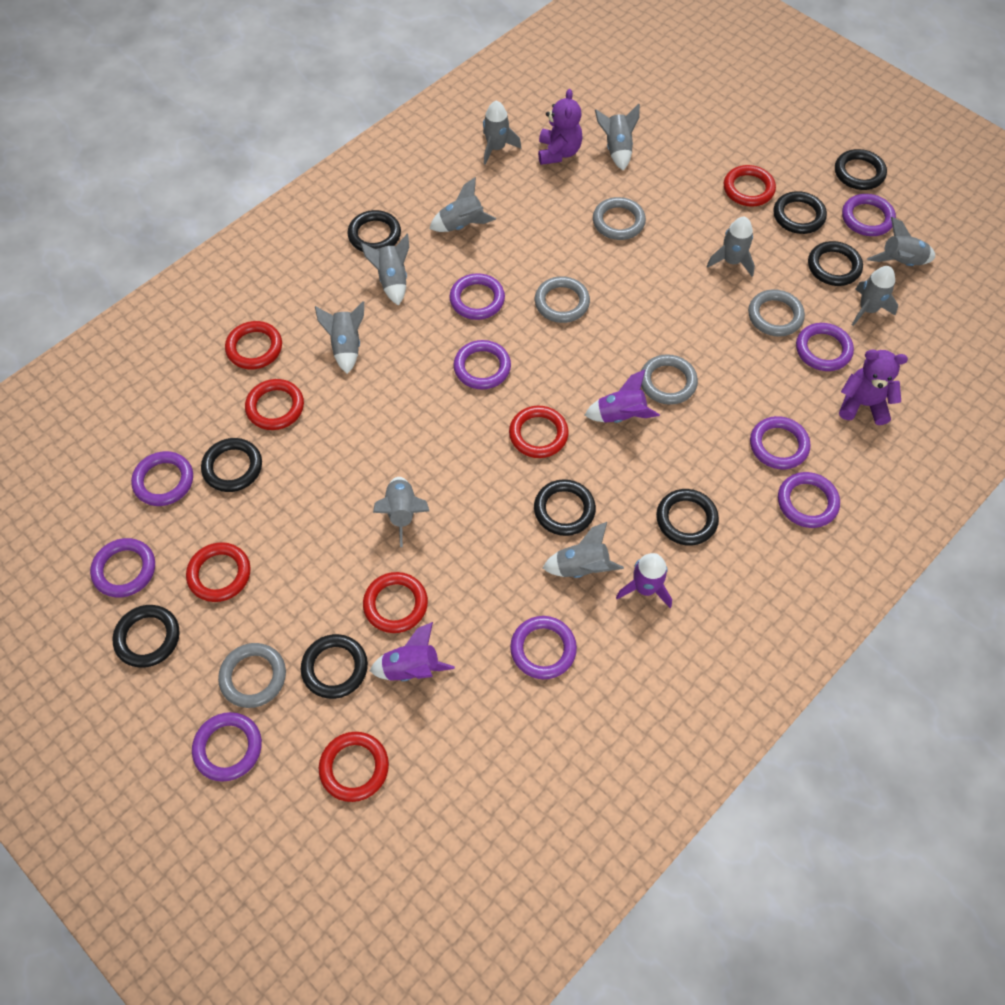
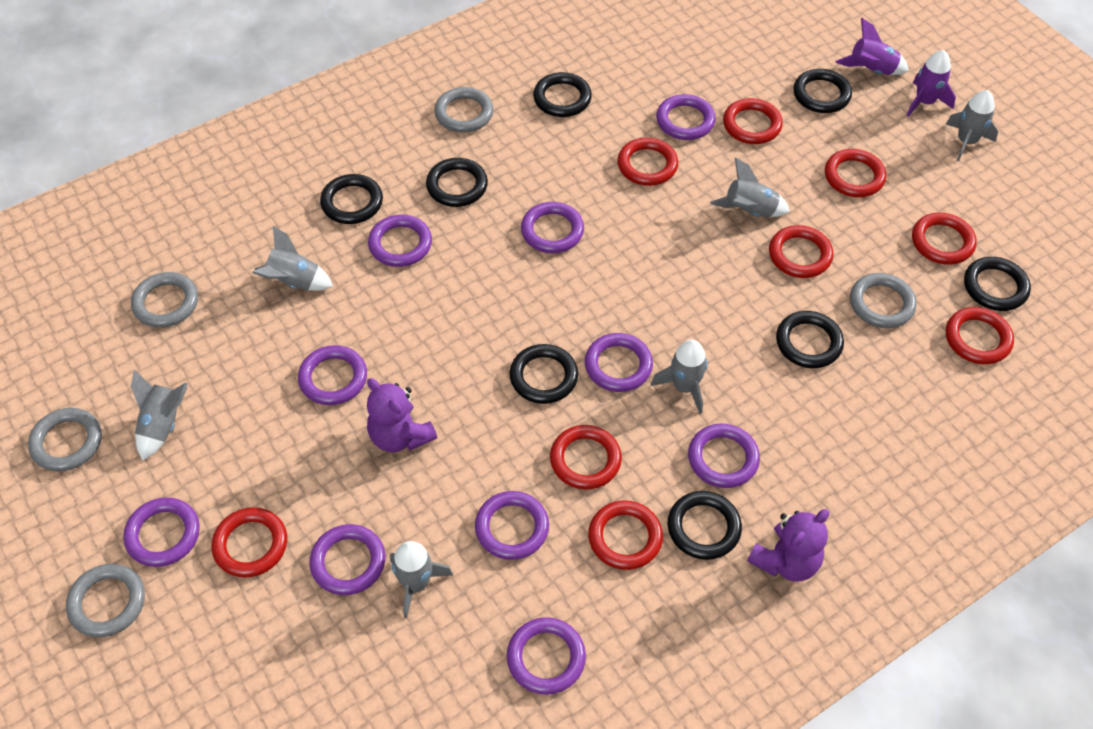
black ring: [112,605,180,668] [201,438,262,492] [301,634,368,699] [347,210,401,252] [534,479,596,536] [656,489,719,546] [773,191,827,234] [808,241,863,286] [835,149,887,190] = 9 -> [320,174,383,224] [426,158,488,207] [510,344,578,404] [533,72,592,117] [668,491,742,560] [776,311,844,368] [793,69,852,113] [964,257,1031,311] = 8
grey rocket: [315,301,364,374] [361,234,409,306] [373,477,429,547] [429,177,496,232] [483,101,521,165] [543,522,624,578] [595,104,640,170] [707,217,755,276] [852,266,898,326] [867,217,935,266] = 10 -> [131,370,188,461] [252,226,333,291] [390,541,453,619] [651,340,708,414] [710,158,790,217] [946,90,998,161] = 6
purple rocket: [370,622,455,681] [585,370,660,423] [616,553,672,608] = 3 -> [835,18,909,75] [906,50,956,117] = 2
red ring: [186,542,251,602] [225,321,282,369] [245,379,304,430] [319,732,389,802] [363,572,428,633] [509,406,569,458] [724,165,776,206] = 7 -> [211,507,287,578] [550,425,622,490] [588,500,663,570] [618,138,678,186] [723,98,783,144] [769,225,833,278] [825,149,886,197] [912,213,977,265] [946,307,1014,364] = 9

